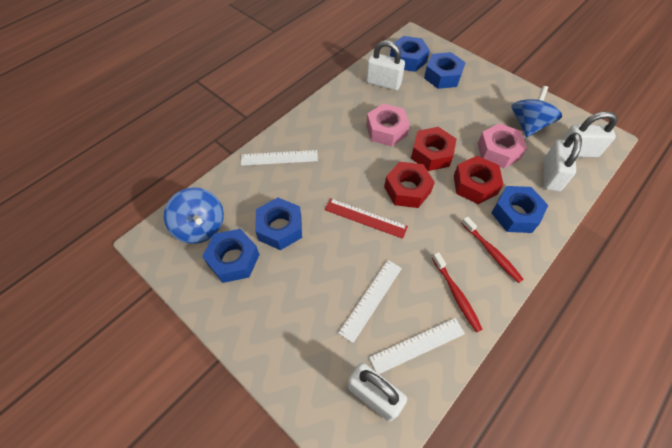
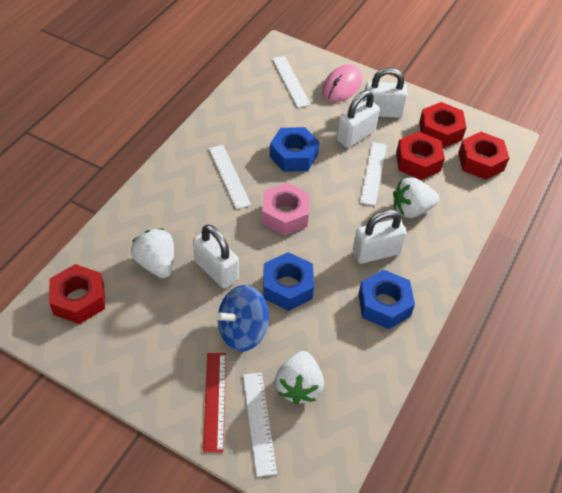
blue nut: [202,229,260,283] [255,198,302,250] [390,36,430,72] [424,52,466,89] [492,186,548,233] = 5 -> [263,252,314,311] [269,127,319,172] [358,270,415,329] = 3
blue spinning top: [164,187,224,244] [512,86,562,137] = 2 -> [216,285,269,352] = 1
pink mouse: none = 0 -> [322,64,362,102] = 1
pink nut: [366,104,410,146] [477,123,527,169] = 2 -> [262,183,310,235] = 1
red nut: [384,162,435,208] [411,127,456,171] [454,156,504,204] = 3 -> [49,264,105,324] [396,132,445,180] [419,102,467,148] [458,132,509,180] = 4
red toothbrush: [432,252,483,332] [461,216,524,283] = 2 -> none = 0
white ruler: [241,150,318,166] [338,260,402,343] [369,318,465,374] = 3 -> [209,145,251,209] [243,372,277,477] [272,56,311,108] [360,142,387,206] = 4
white strawberry: none = 0 -> [131,228,174,278] [275,351,324,405] [393,177,439,218] = 3

